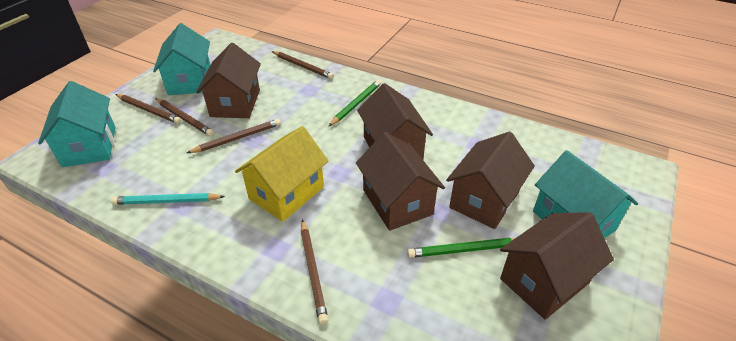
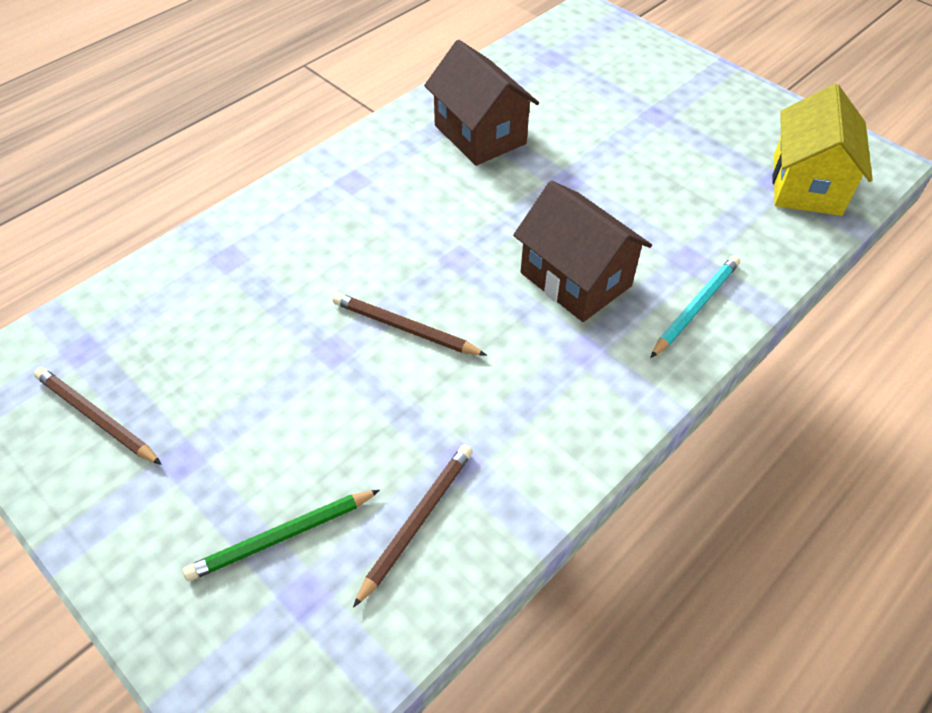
brown house: [196,43,261,118] [356,132,445,231] [357,83,433,159] [446,132,535,229] [500,212,614,320] = 5 -> [424,40,539,166] [513,181,652,322] = 2
brown pencil: [115,94,182,124] [155,98,214,136] [187,119,281,153] [272,51,334,79] [301,219,328,325] = 5 -> [34,367,162,465] [333,293,487,356] [353,445,473,608] = 3
green pencil: [329,80,381,126] [407,238,515,258] = 2 -> [183,490,380,581] = 1
turquoise house: [38,81,115,167] [153,23,210,95] [533,150,638,238] = 3 -> none = 0

